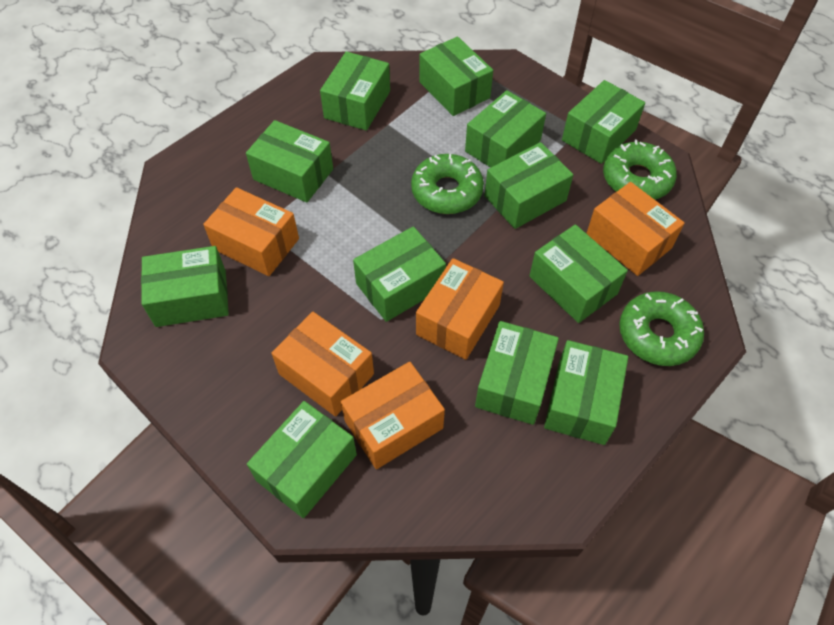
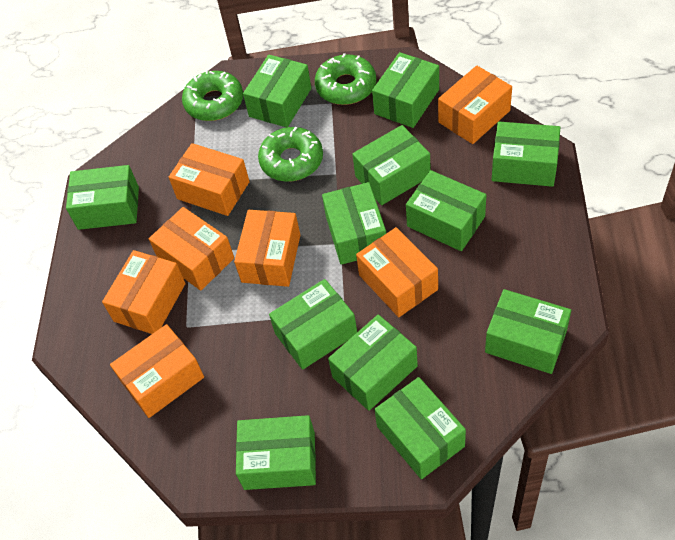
orange box: [203,187,299,276] [271,312,374,417] [341,362,445,469] [416,258,504,360] [586,182,685,276] = 5 -> [102,250,186,334] [110,324,204,418] [149,207,234,291] [169,143,250,216] [234,210,300,287] [356,227,438,317] [438,65,512,144] = 7

